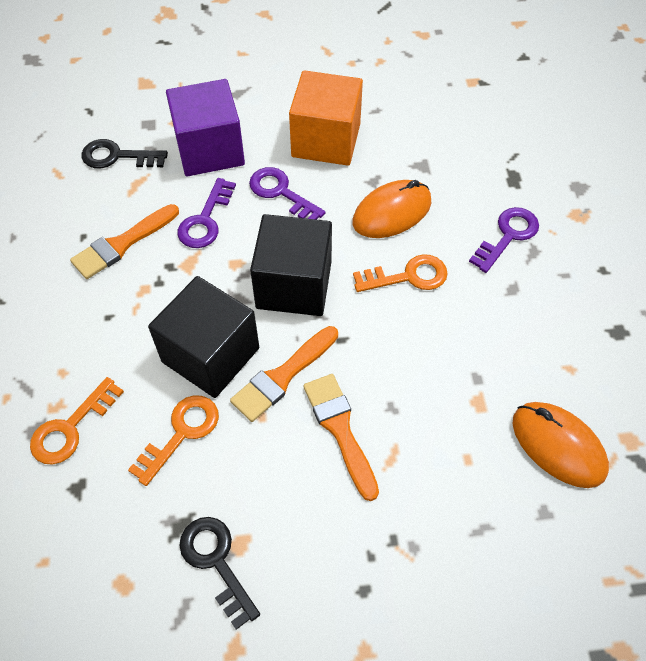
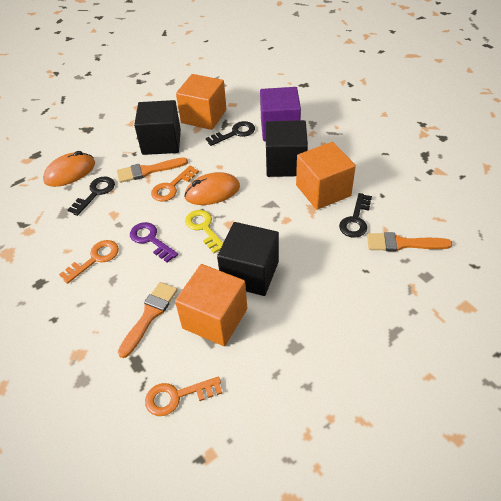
black cube: [148,276,259,398] [250,214,332,316] = 2 -> [134,100,181,155] [217,222,279,296] [266,120,308,177] = 3
black key: [82,139,168,168] [179,517,260,630] = 2 -> [67,176,115,216] [206,121,255,146] [339,193,372,238] = 3
orange cube: [289,70,363,166] = 1 -> [175,264,247,346] [176,74,226,130] [296,142,356,210] = 3
purple key: [177,178,236,248] [249,167,326,220] [469,207,539,273] = 3 -> [130,222,178,263] = 1
yellow key: none = 0 -> [185,210,223,253] = 1

